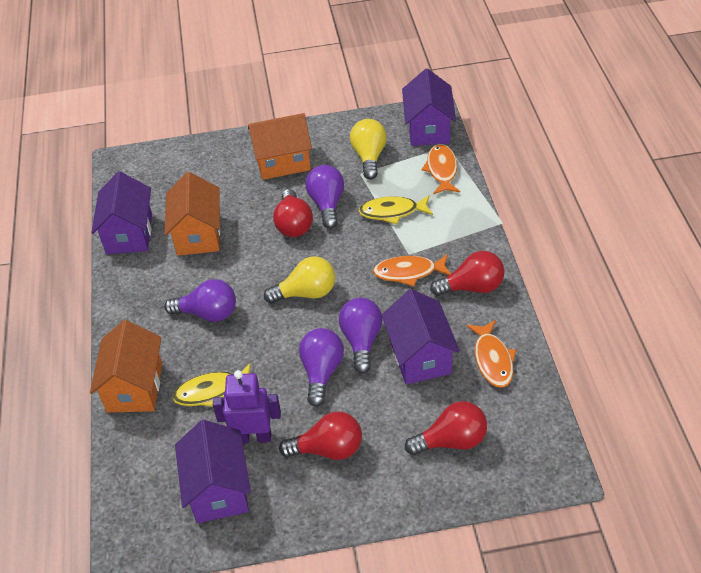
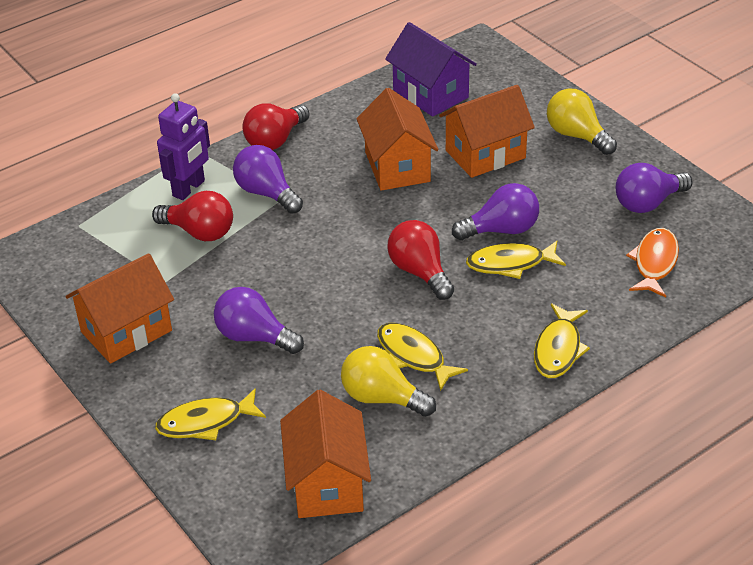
orange fish: [373,254,451,287] [422,144,460,194] [466,320,517,388] = 3 -> [626,228,679,298] = 1
orange house: [90,320,162,413] [164,172,220,256] [248,113,312,180] = 3 -> [65,253,174,364] [280,390,371,518] [357,88,438,191] [439,85,535,178] = 4
purple house: [91,171,152,254] [175,420,251,523] [382,289,460,385] [402,68,456,146] = 4 -> [385,22,477,117] = 1
red light bulb: [273,189,313,237] [279,411,362,460] [405,401,487,455] [430,251,504,296] = 4 -> [152,191,233,241] [242,103,310,150] [387,220,454,300] = 3
yellow fish: [172,363,251,407] [358,195,433,224] = 2 -> [155,388,266,440] [377,323,468,391] [466,241,566,279] [534,303,590,378] = 4

